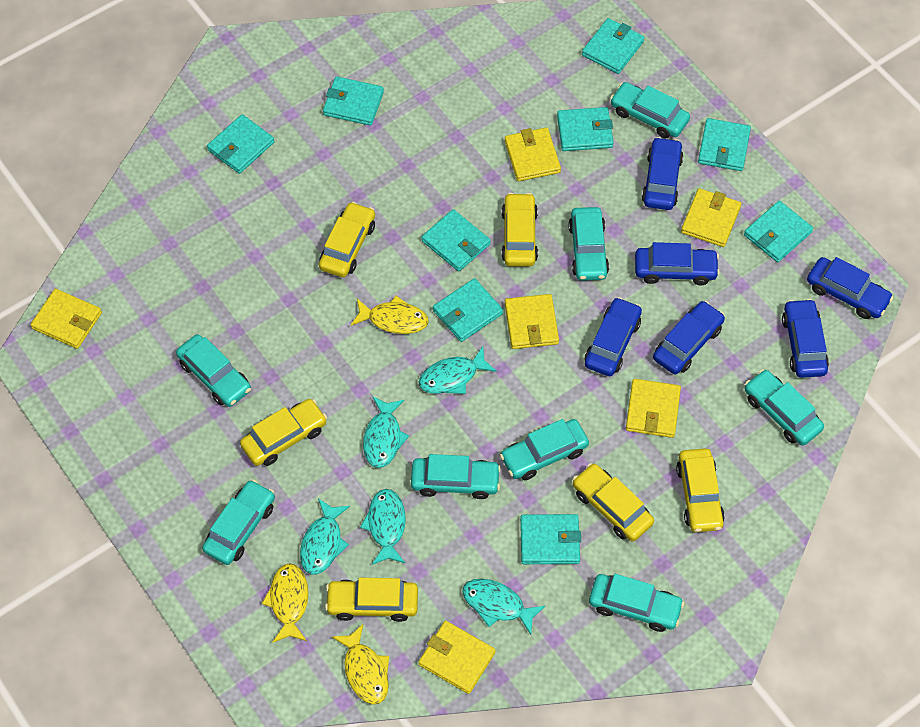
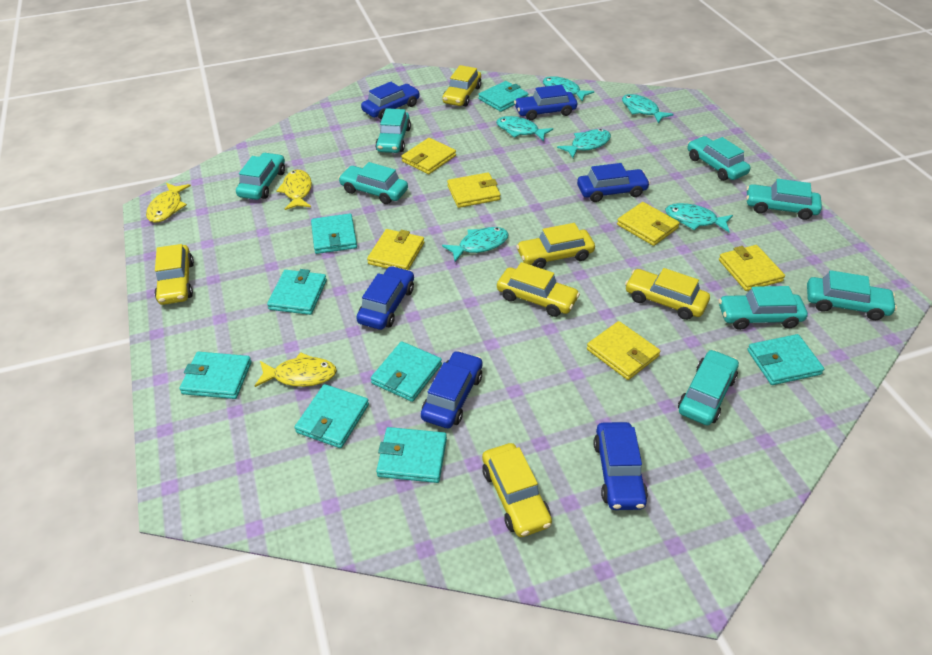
turquoise fish: [300,499,350,575] [360,489,406,565] [363,396,409,468] [419,346,497,394] [462,579,545,635] = 5 -> [442,227,509,262] [496,116,553,141] [543,76,594,101] [557,129,611,158] [622,94,674,124] [665,203,733,232] = 6
turquoise wallet: [207,114,275,174] [323,76,384,126] [421,209,491,271] [433,278,503,342] [520,514,581,564] [557,107,614,151] [582,18,644,74] [698,118,751,171] [744,201,813,262] = 9 -> [179,352,252,399] [267,269,327,315] [295,384,369,448] [311,213,357,254] [371,341,442,402] [376,427,447,483] [478,81,528,112] [747,334,824,385] = 8

